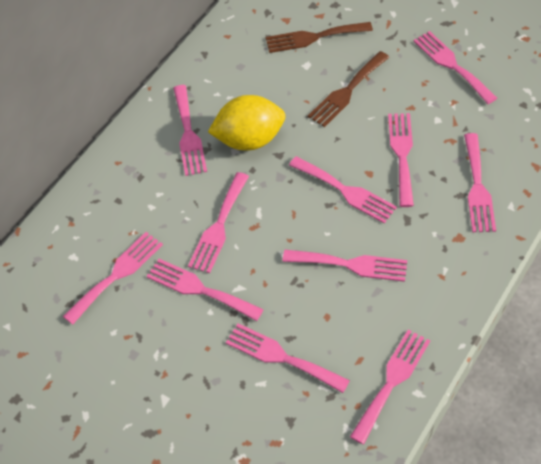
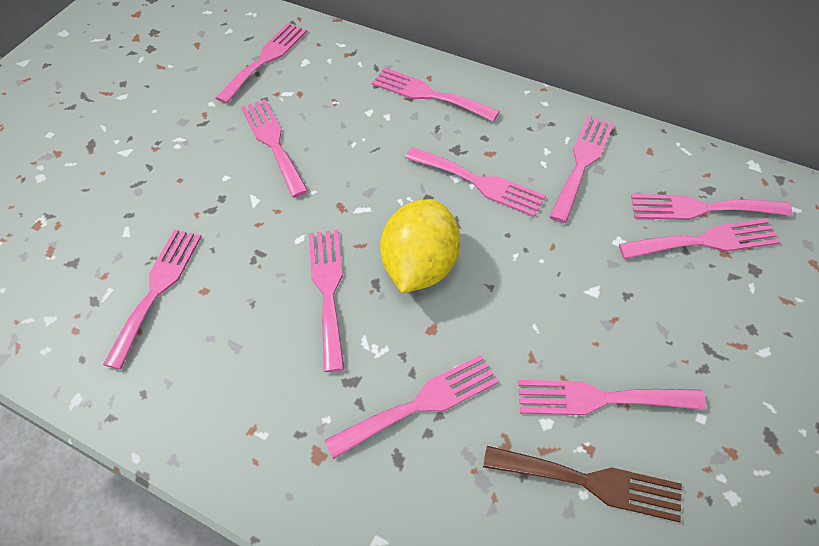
brown fork: [266,22,373,53] [308,51,389,127] = 2 -> [483,446,682,522] = 1

